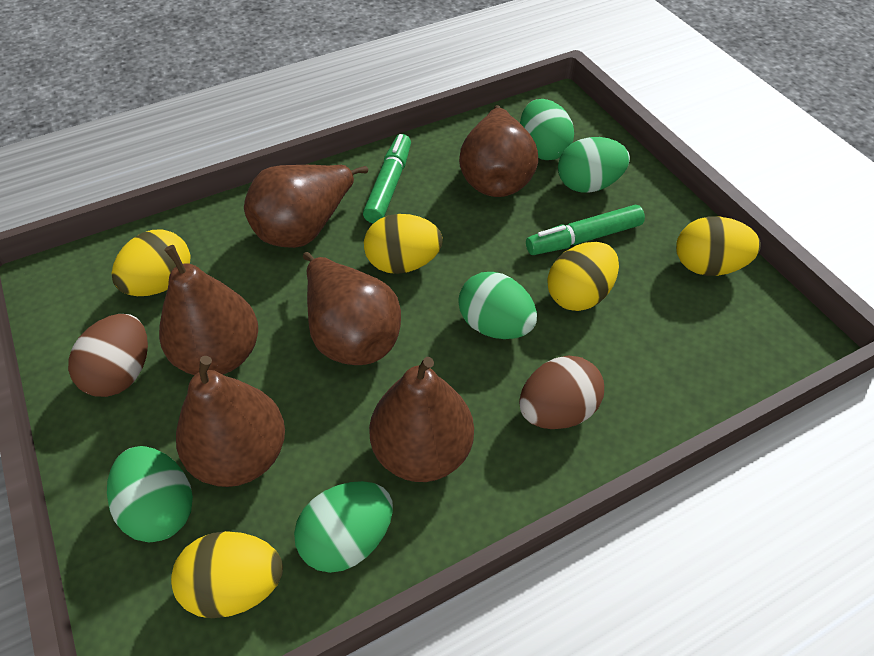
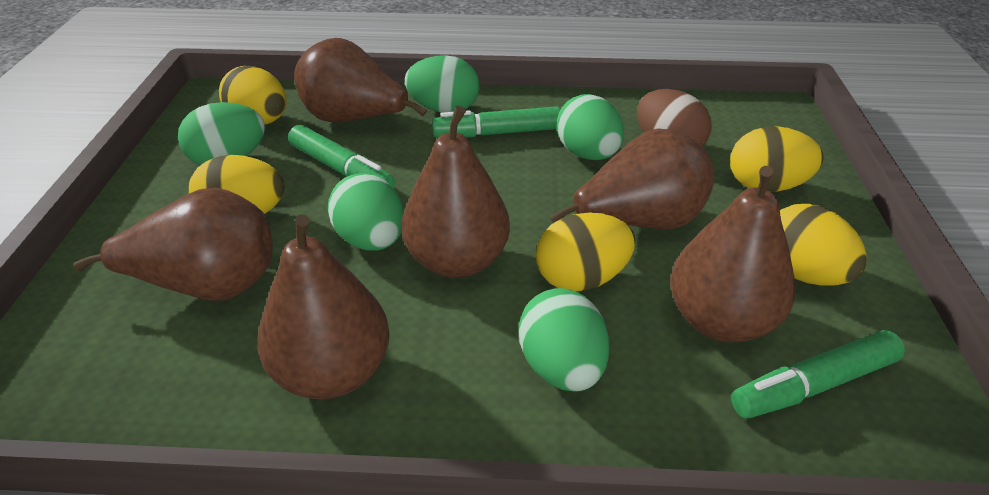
brown egg: [68,314,148,397] [519,355,604,429] = 2 -> [637,89,712,147] = 1
green marker: [363,134,411,223] [526,205,645,255] = 2 -> [288,125,395,188] [432,106,560,138] [731,330,905,418] = 3

